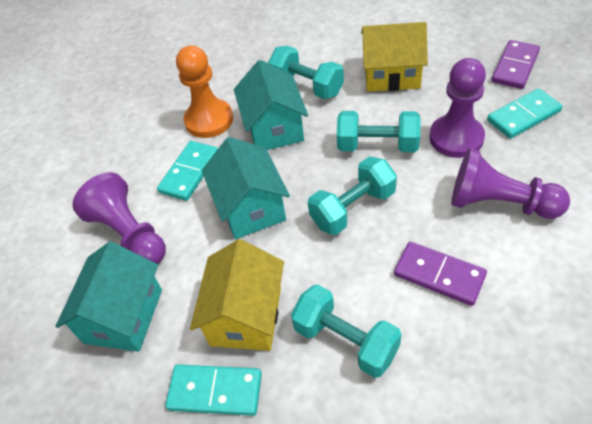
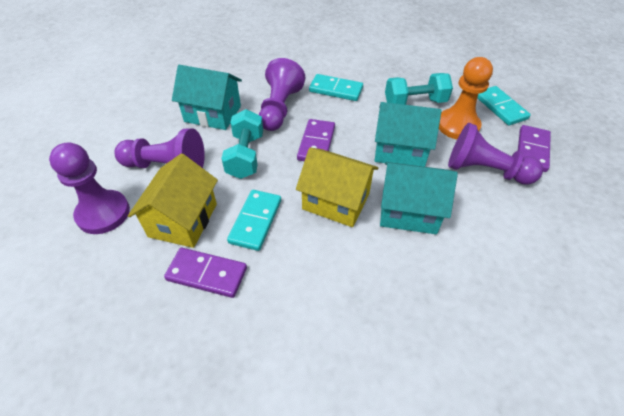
purple domino: [394,242,487,306] [492,40,540,89] = 2 -> [164,248,247,298] [297,119,335,161] [518,125,551,172] = 3
purple pawn: [72,172,166,264] [429,58,486,158] [451,148,570,219] = 3 -> [49,142,130,234] [114,128,205,168] [259,58,305,131] [448,123,543,185] = 4
turquoise dumbbell: [268,46,344,99] [291,284,402,378] [308,157,397,235] [337,111,421,152] = 4 -> [221,109,263,179] [385,73,453,105] = 2

